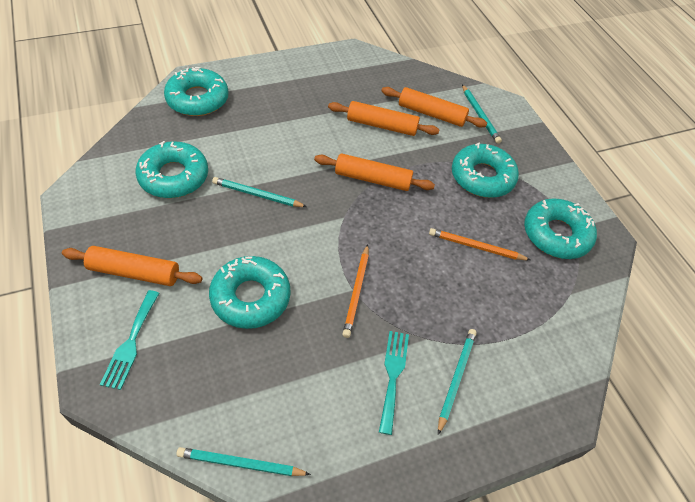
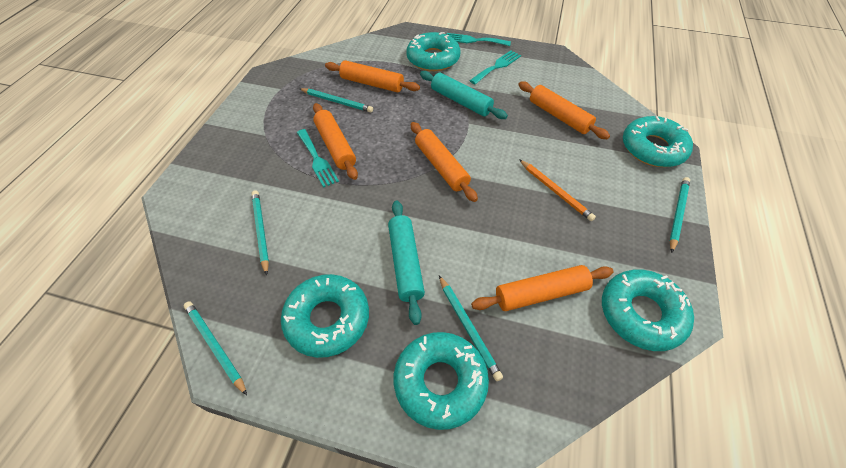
orange pencil: [343,244,369,338] [429,228,530,260] = 2 -> [519,159,596,221] = 1
orange rolling pin: [62,246,202,286] [314,153,435,191] [328,101,439,136] [381,87,487,128] = 4 -> [313,103,358,180] [325,60,420,92] [411,122,478,202] [471,265,614,311] [518,81,610,139] = 5
turquoise fork: [100,290,159,390] [379,331,409,435] = 2 -> [297,129,339,188] [447,33,511,46] [470,50,521,84] = 3
turquoise pencil: [176,447,311,476] [212,177,307,207] [438,329,477,435] [462,85,502,144] = 4 -> [184,301,247,395] [252,190,269,276] [300,88,373,112] [439,275,503,381] [669,177,690,253] = 5
turquoise rolling pin: none = 0 -> [388,200,425,325] [420,71,508,119] = 2

